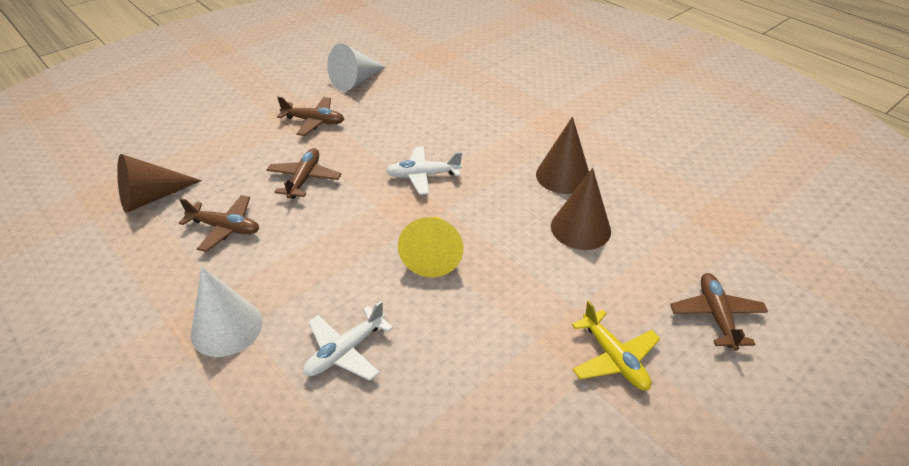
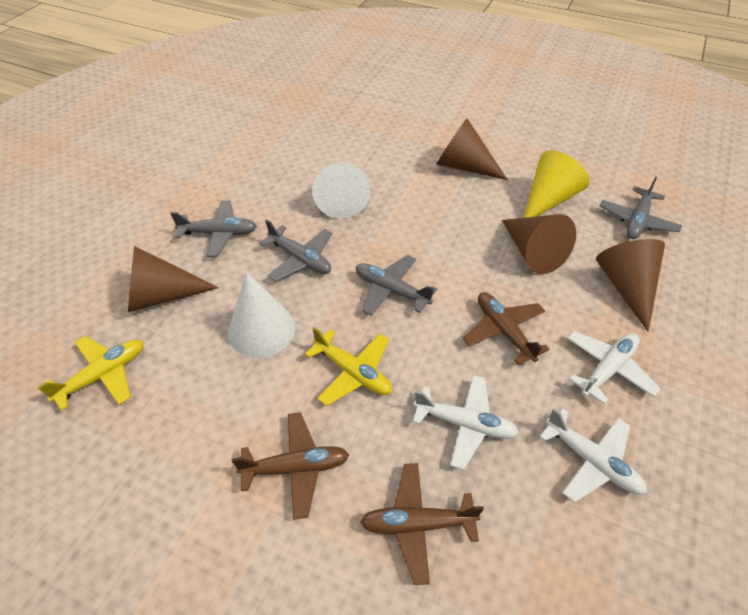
brown cone: [117,154,202,213] [536,117,589,194] [551,168,611,250] = 3 -> [128,246,219,312] [437,118,508,180] [502,214,576,274] [596,239,665,332] = 4
brown plane: [179,195,259,252] [267,148,341,199] [277,97,344,136] [670,273,768,351] = 4 -> [232,412,349,520] [360,463,484,585] [463,292,550,365] = 3
grey plane: none = 0 -> [170,200,257,257] [259,219,332,282] [356,255,437,316] [600,176,682,239] = 4
white plane: [303,301,393,381] [386,147,462,195] = 2 -> [413,375,519,470] [539,408,647,503] [567,331,661,404] = 3
yellow plane: [572,301,660,390] = 1 -> [37,336,143,411] [305,327,392,406] = 2

